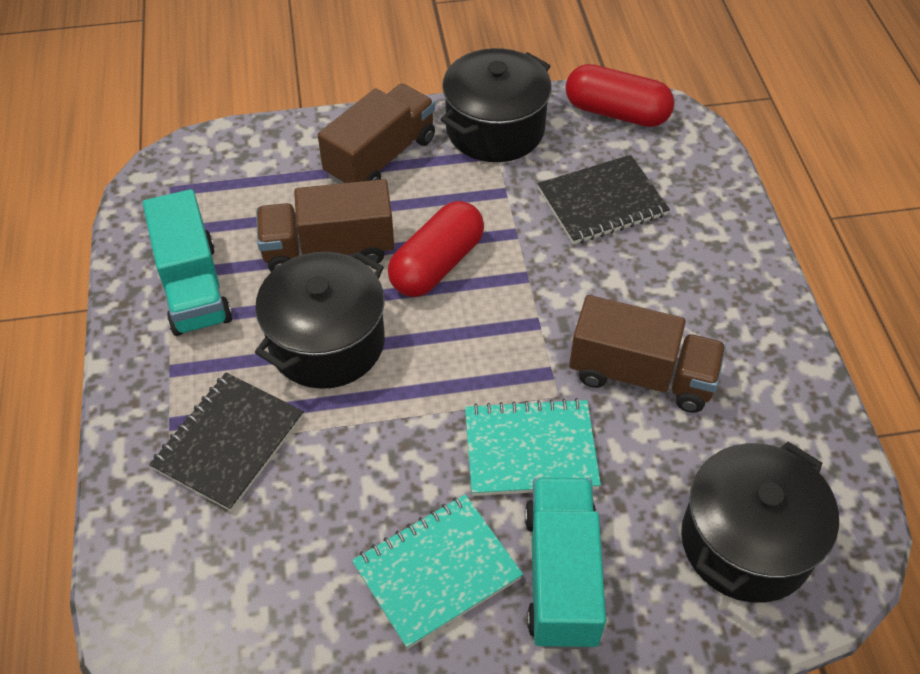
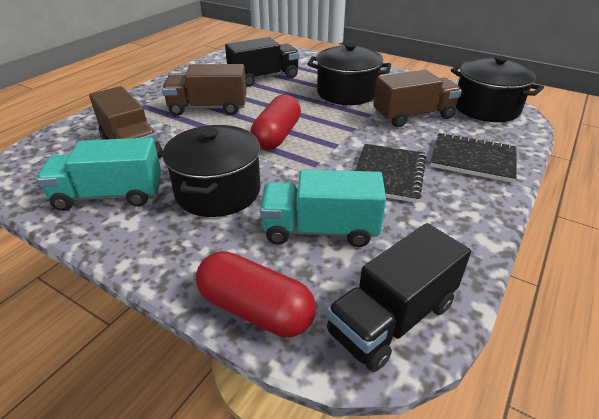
black truck: none = 0 -> [225,37,300,87] [326,223,471,372] = 2
turquoise notebook: [352,494,523,649] [465,398,601,496] = 2 -> none = 0

